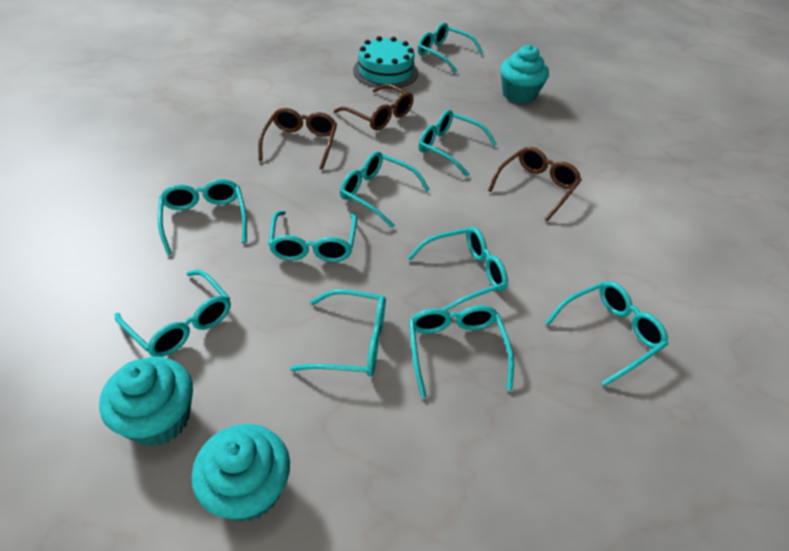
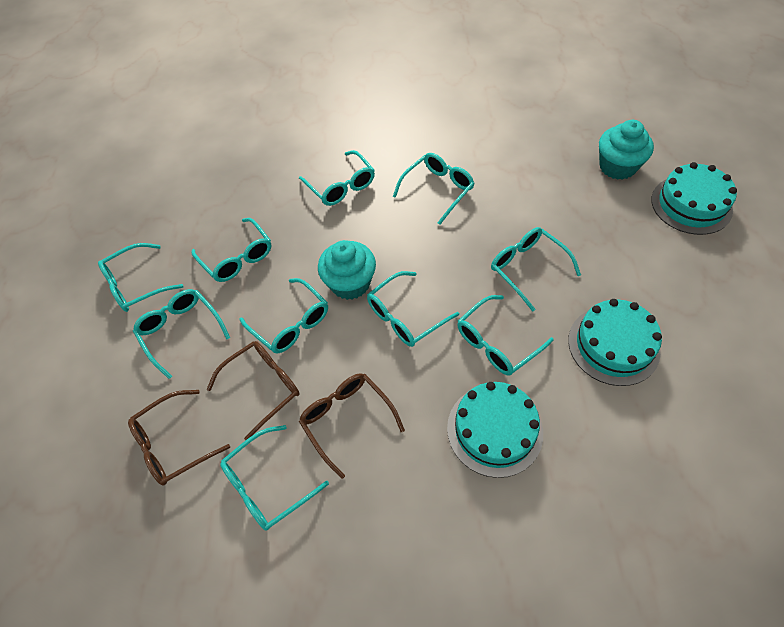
turquoise cake: [353,36,419,89] = 1 -> [447,382,543,478] [568,299,662,386] [651,162,737,235] = 3
turquoise cupcake: [99,357,193,446] [191,424,290,522] [500,45,549,104] = 3 -> [318,240,376,300] [599,120,654,180] = 2

